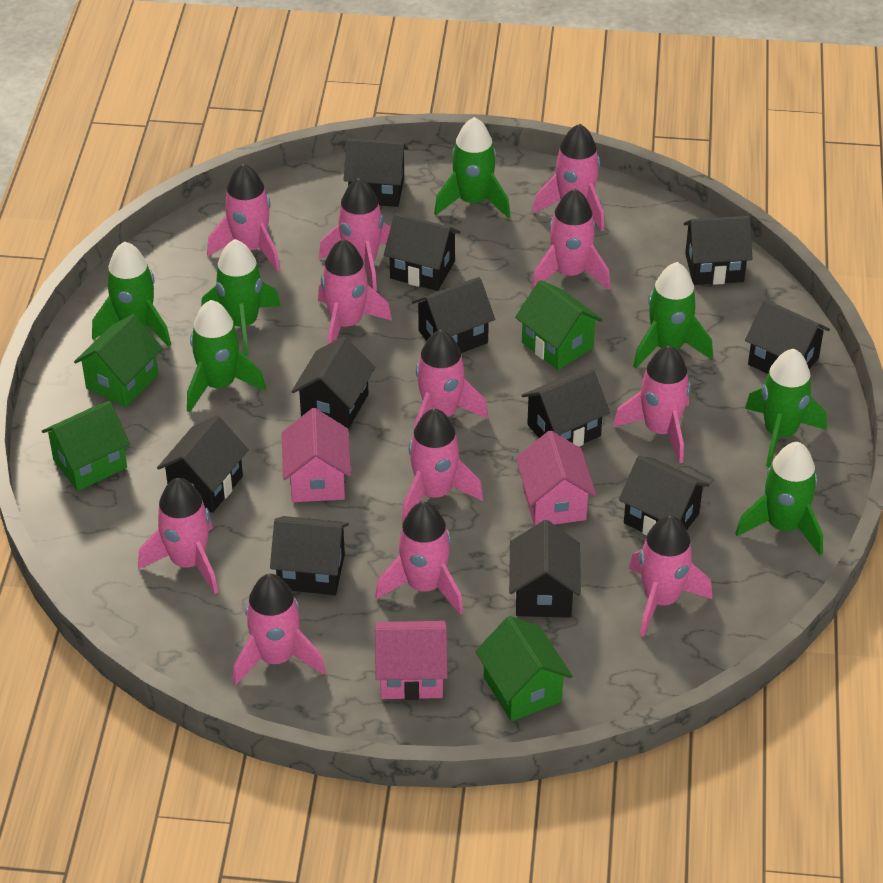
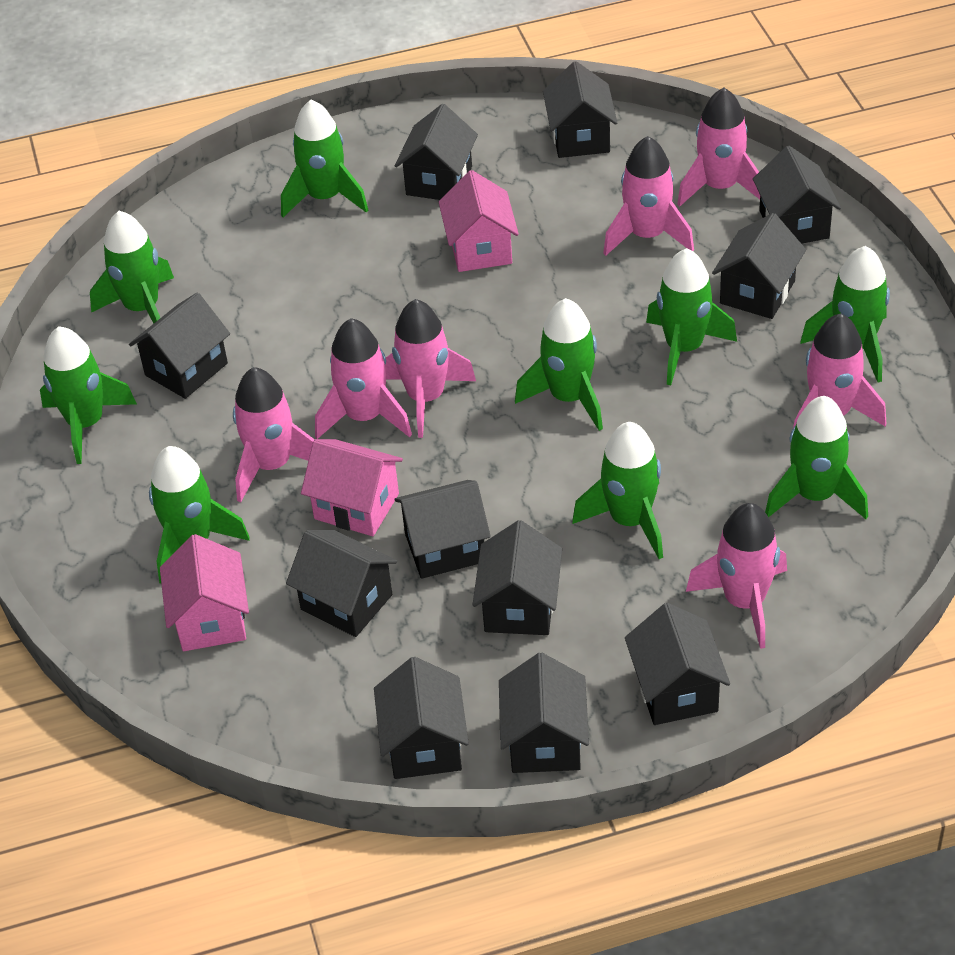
green house: [42,401,130,491] [74,314,163,407] [475,616,572,722] [515,280,603,370] = 4 -> none = 0
green rocket: [92,241,171,347] [187,300,266,412] [201,239,280,356] [434,117,510,218] [633,262,713,369] [735,442,823,555] [745,349,827,467] = 7 -> [40,326,137,464] [90,211,174,323] [149,446,250,584] [281,100,368,217] [515,298,603,431] [572,422,663,559] [646,248,737,385] [765,396,868,519] [800,246,890,383] = 9
pink rocket: [138,478,218,594] [207,164,280,271] [233,574,326,686] [318,239,392,344] [319,178,391,291] [375,502,463,615] [402,408,483,521] [414,330,488,429] [531,189,611,290] [532,124,604,231] [613,345,691,464] [629,515,712,637] = 12 -> [233,367,315,502] [315,318,412,439] [385,299,476,438] [603,136,694,256] [677,88,760,207] [686,503,787,649] [793,313,887,428] = 7

